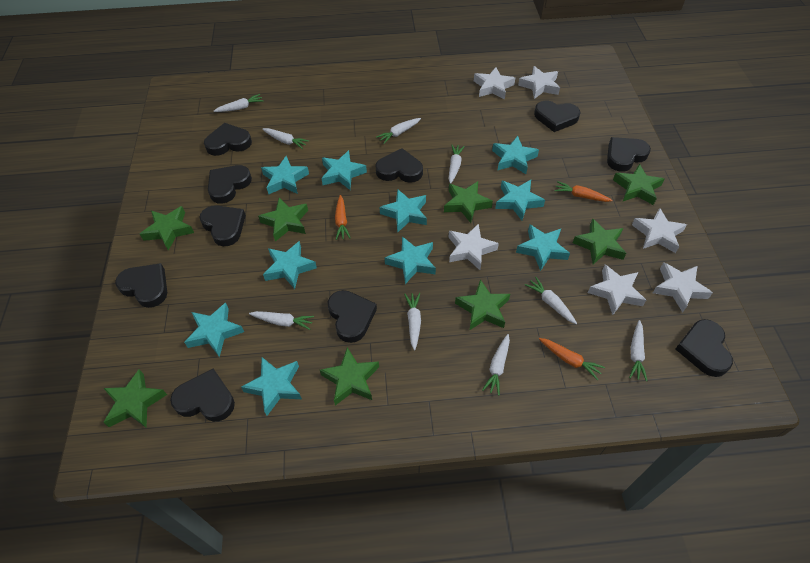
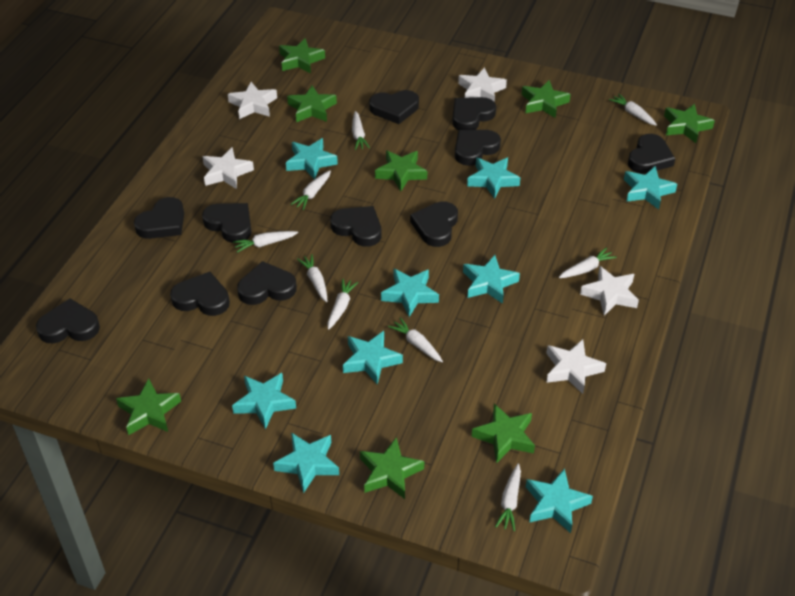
black heart: [115,263,167,308] [170,368,235,422] [199,205,246,246] [204,123,252,156] [208,165,252,204] [328,290,377,343] [375,148,423,183] [534,101,580,132] [607,137,651,172] [676,319,733,377] = 10 -> [36,298,100,344] [134,197,184,239] [170,272,230,316] [202,203,252,243] [237,261,297,305] [330,206,381,247] [369,90,419,124] [410,201,458,247] [452,97,496,130] [455,130,501,166] [628,134,675,174] = 11
orange carrot: [335,195,351,240] [539,338,605,380] [554,181,613,202] = 3 -> none = 0
turquoise star: [184,303,244,357] [241,357,302,416] [261,156,309,194] [263,241,317,289] [321,150,367,190] [379,189,427,233] [385,236,436,284] [492,136,539,174] [495,180,545,220] [516,225,570,271] = 10 -> [232,373,296,429] [273,433,339,493] [286,138,338,179] [343,331,403,385] [381,269,439,317] [463,255,520,304] [467,157,520,199] [526,468,593,533] [624,166,677,209] = 9
white star: [448,223,499,270] [474,67,515,100] [518,66,560,99] [588,265,646,315] [632,208,687,253] [653,262,713,313] = 6 -> [202,147,254,189] [228,82,277,119] [458,67,507,102] [546,339,606,394] [580,266,639,316] = 5

